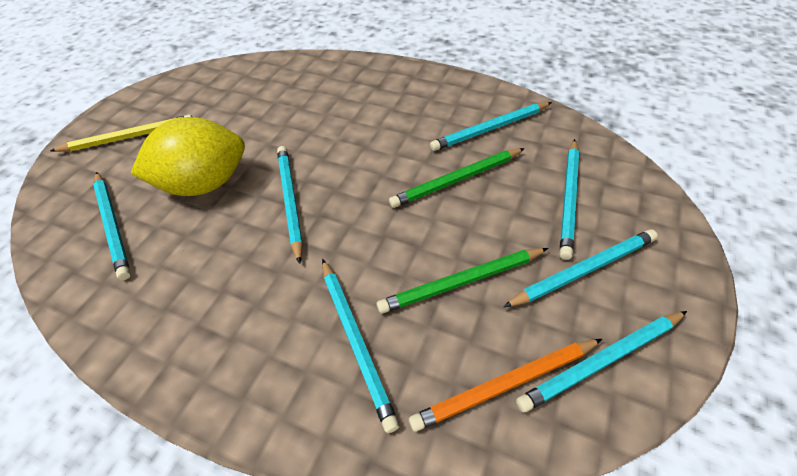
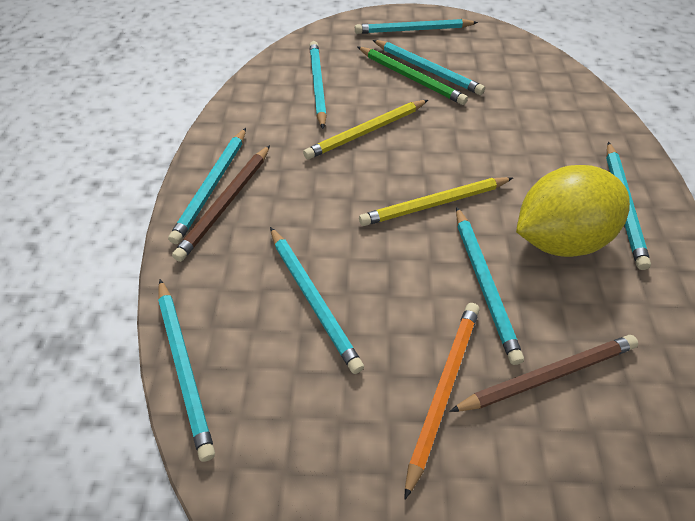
brown pencil: none = 0 -> [172,145,270,262] [449,335,638,412] = 2
green pencil: [377,248,548,314] [389,148,525,208] = 2 -> [358,47,468,105] = 1
turquoise pencil: [93,172,131,280] [277,146,303,264] [322,259,399,433] [430,102,552,151] [503,229,658,307] [516,311,687,413] [560,139,579,260] = 7 -> [158,279,215,462] [168,128,246,244] [270,227,364,374] [309,41,327,129] [355,19,478,34] [373,40,485,95] [456,207,524,365] [606,142,651,270] = 8
yellow pencil: [50,115,192,152] = 1 -> [303,100,428,160] [359,177,513,226] = 2

